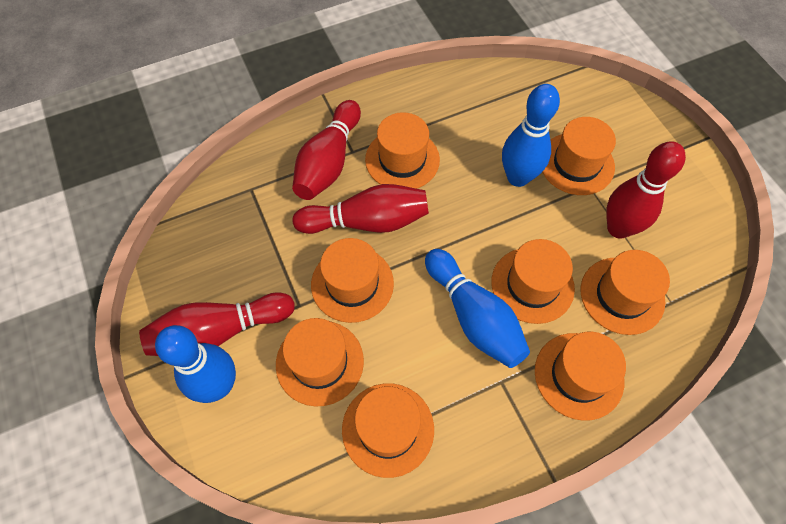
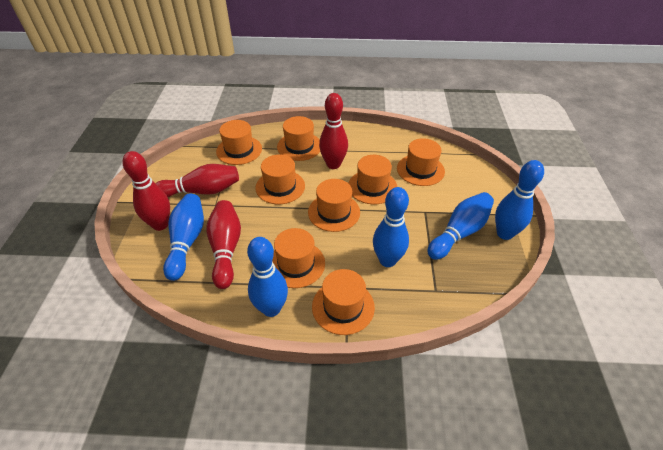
blue bowling pin: [155,325,236,403] [425,249,530,368] [502,84,560,187] = 3 -> [163,193,204,281] [247,237,288,317] [373,187,409,267] [427,192,494,260] [495,160,544,240] = 5

